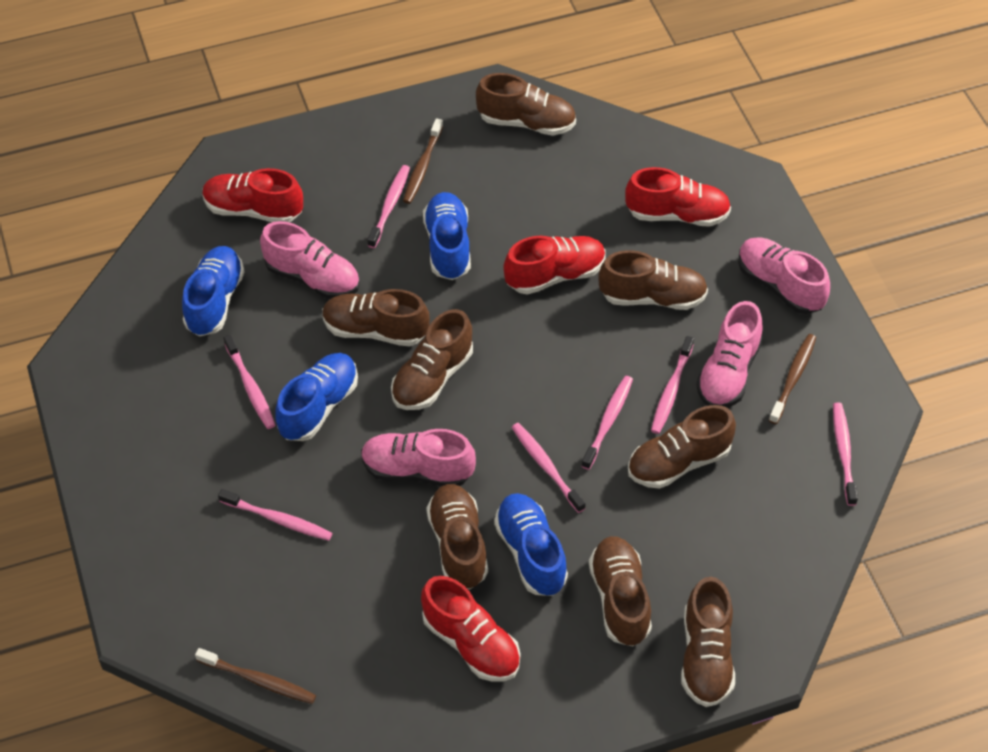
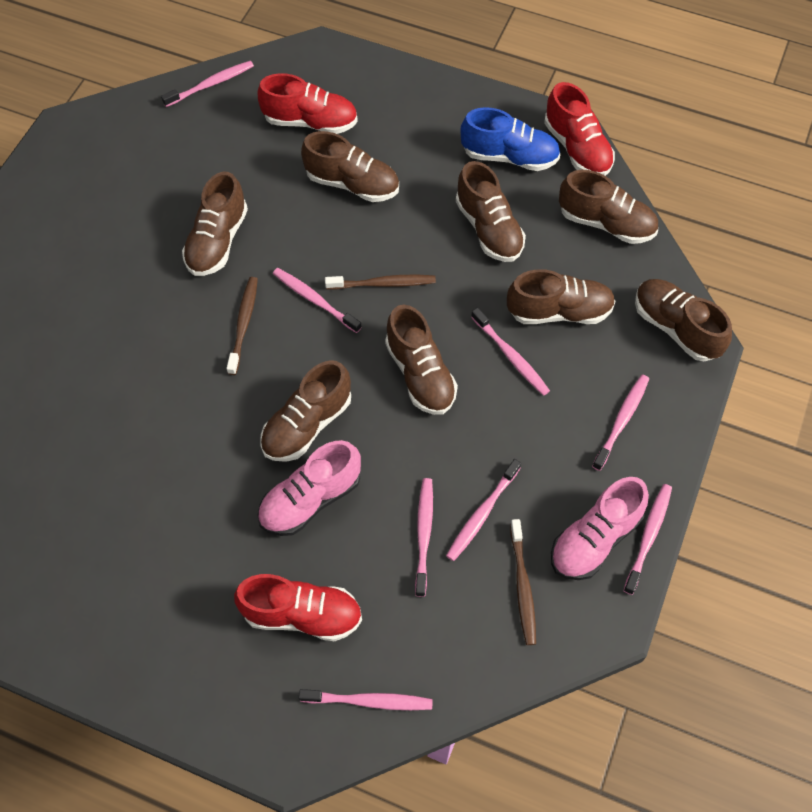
blue shoe: [182,246,245,337] [275,353,358,441] [423,192,471,280] [494,493,568,596] = 4 -> [461,107,560,171] = 1
pink shoe: [260,221,360,299] [361,429,476,486] [696,301,762,407] [738,237,830,314] = 4 -> [257,440,361,536] [551,477,649,580] = 2
pink toothbrush: [218,489,332,541] [224,335,275,429] [367,165,410,248] [511,423,586,513] [581,376,633,470] [651,336,694,434] [833,403,858,506] = 7 -> [161,61,254,107] [273,268,362,333] [299,689,433,710] [415,478,433,597] [446,459,521,561] [471,307,550,396] [592,374,649,471] [623,484,672,595] = 8
red shoe: [203,168,303,222] [421,576,520,682] [503,236,606,294] [625,167,731,227] = 4 -> [234,574,362,642] [258,73,358,134] [544,82,615,176] = 3

